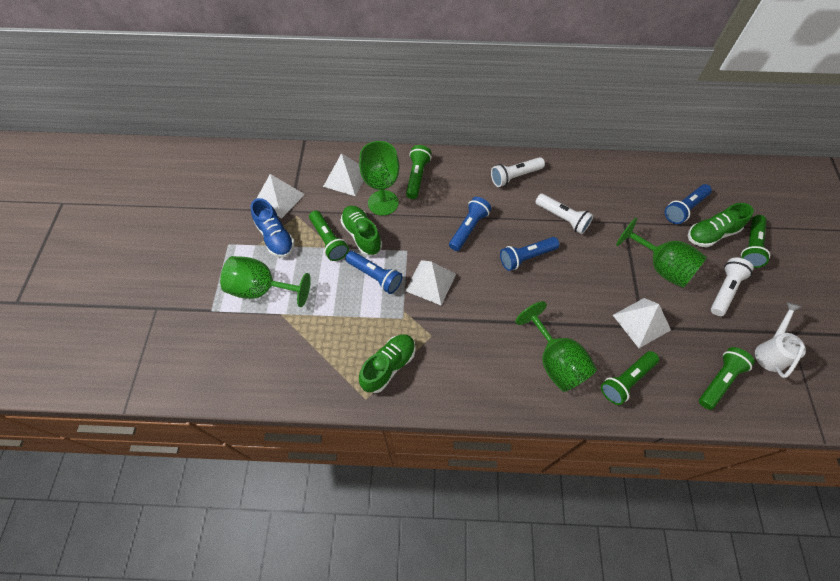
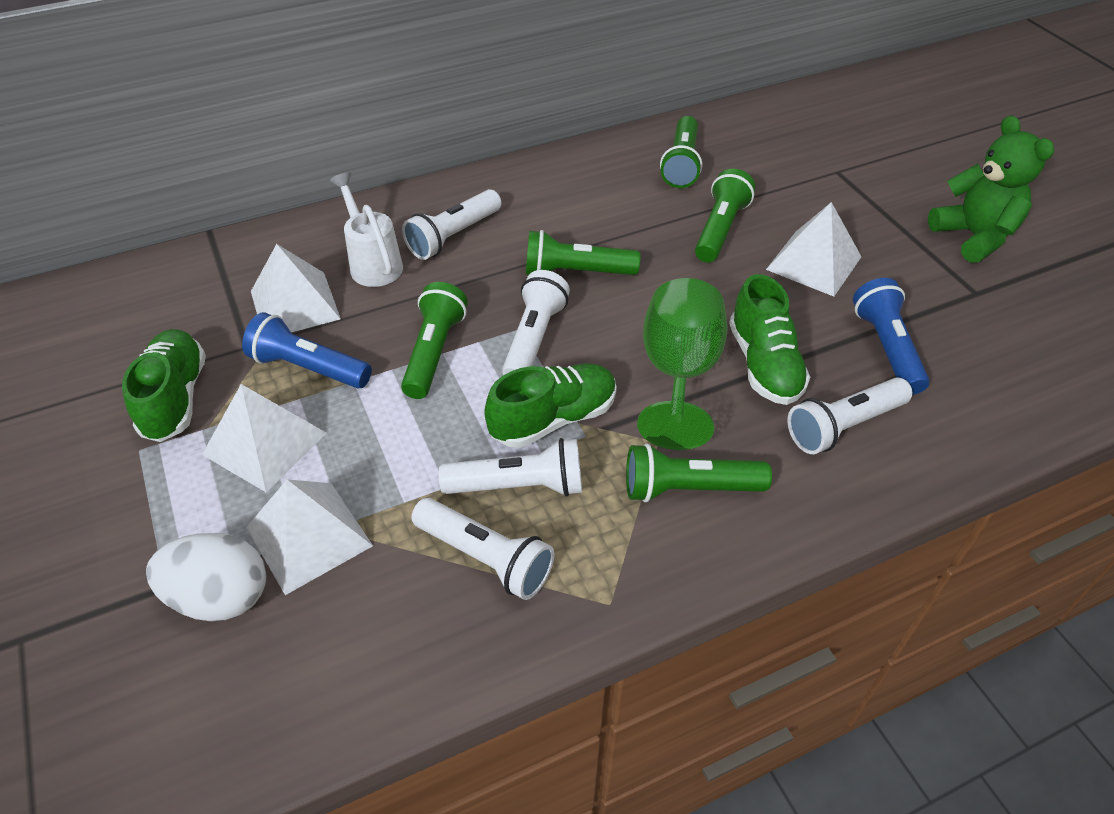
blue flashlight: [345,251,402,294] [449,197,491,251] [500,237,559,271] [665,184,712,224] = 4 -> [242,312,372,389] [853,278,930,395] = 2
blue shoe: [251,198,295,258] = 1 -> none = 0
green goblet: [220,256,311,307] [359,141,400,216] [515,301,597,392] [616,218,707,288] = 4 -> [637,278,728,450] = 1
green teddy bear: none = 0 -> [928,115,1054,263] = 1
white egg: none = 0 -> [146,533,266,621] = 1
white flashlight: [491,157,545,187] [535,194,594,234] [711,258,754,316] = 3 -> [402,189,501,260] [412,498,554,600] [439,438,582,496] [502,270,570,375] [787,377,912,454] = 5

